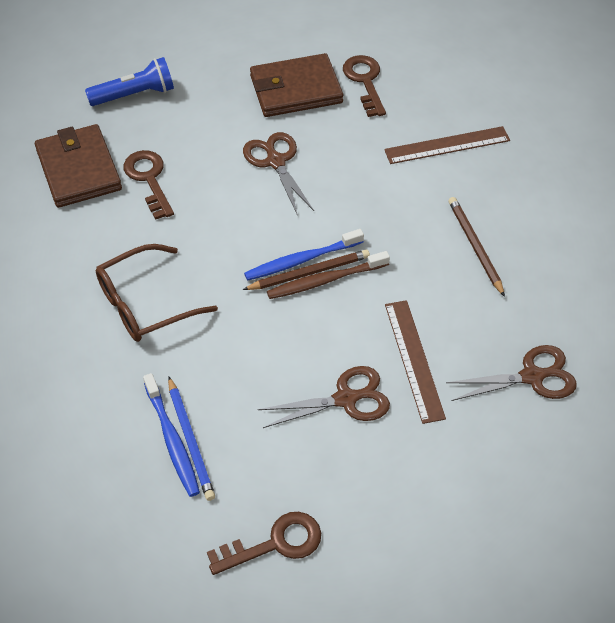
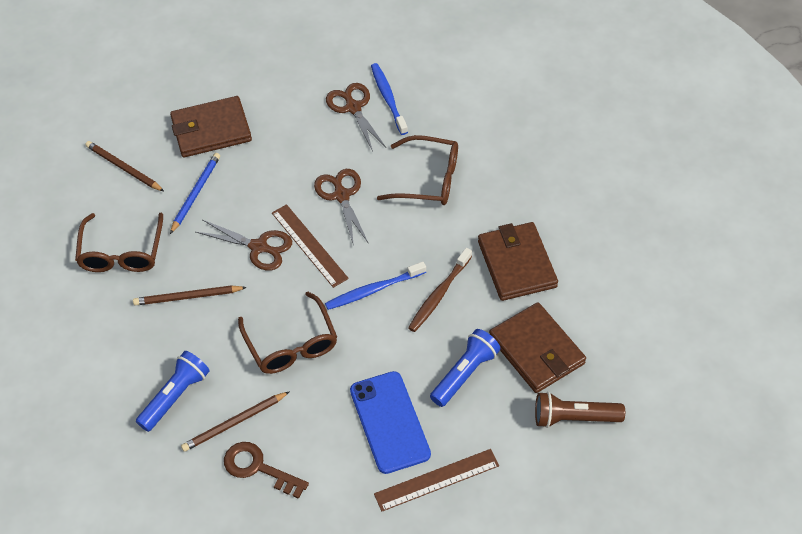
blue flashlight: [85,57,174,106] = 1 -> [136,351,210,432] [430,329,501,407] = 2
blue phone: none = 0 -> [350,371,431,474] = 1
brown flashlight: none = 0 -> [535,392,625,428] = 1
brown glasses: [96,244,218,342] = 1 -> [75,213,163,272] [238,292,337,374] [377,135,458,205] = 3
brown key: [123,150,174,220] [207,512,321,575] [343,55,386,117] = 3 -> [224,442,309,499] = 1
brown pencil: [242,250,370,290] [448,197,505,297] = 2 -> [85,141,164,191] [133,285,247,306] [181,391,290,452] = 3
brown wallet: [35,124,122,208] [250,53,343,117] = 2 -> [170,96,252,157] [478,222,558,301] [489,302,586,393] = 3

